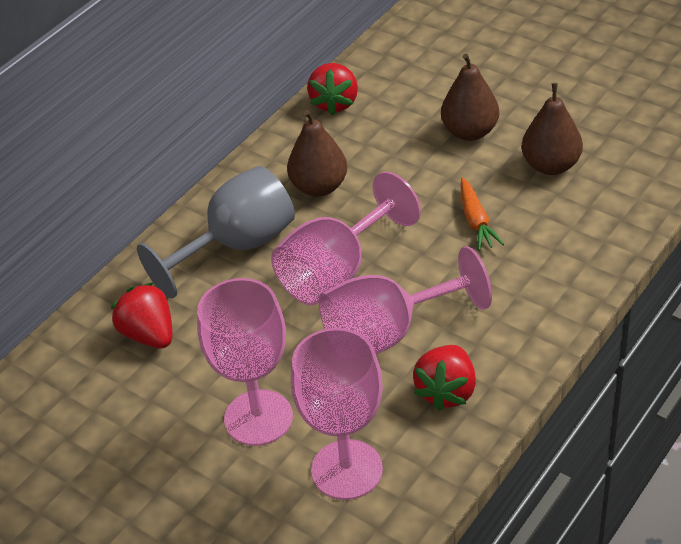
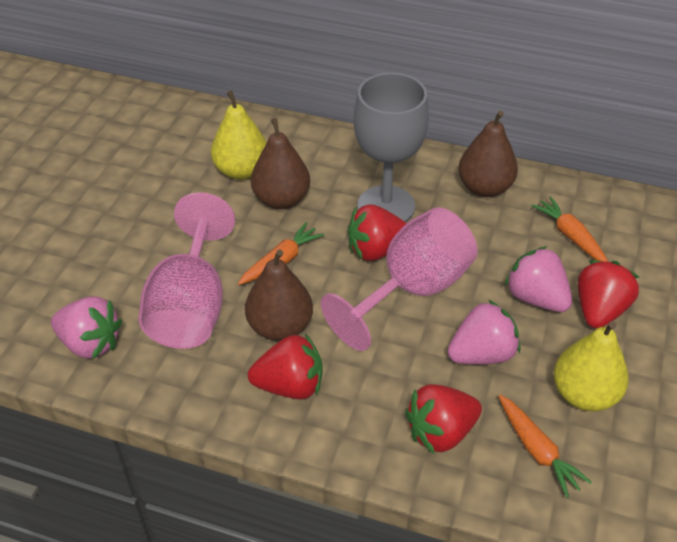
orange carrot: [461,177,504,250] = 1 -> [238,222,324,285] [499,395,592,498] [532,196,608,262] = 3
pink goblet: [197,278,293,446] [271,172,421,305] [291,328,383,500] [319,246,492,354] = 4 -> [138,192,235,349] [321,207,478,351] = 2
pink strawberry: none = 0 -> [51,297,122,359] [448,300,520,364] [505,246,572,312] = 3
red strawberry: [111,282,172,348] [307,63,358,115] [413,345,476,411] = 3 -> [248,334,323,399] [348,205,407,261] [405,384,482,454] [578,260,639,329] = 4
yellow pear: none = 0 -> [211,91,267,180] [554,321,629,411] = 2

